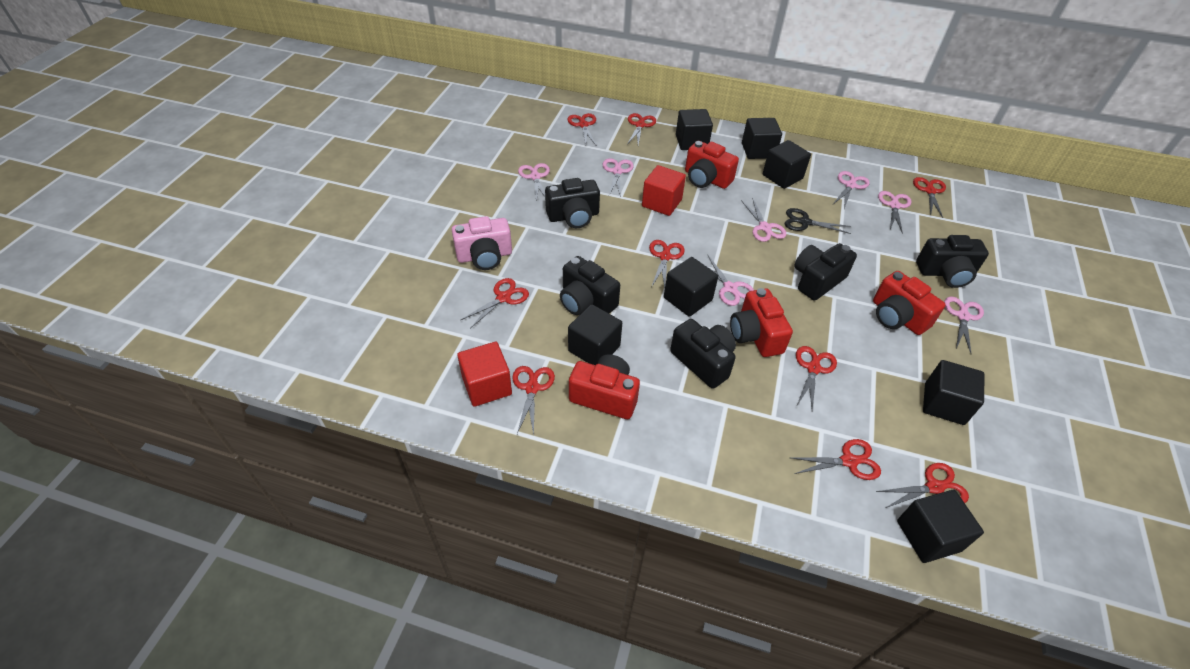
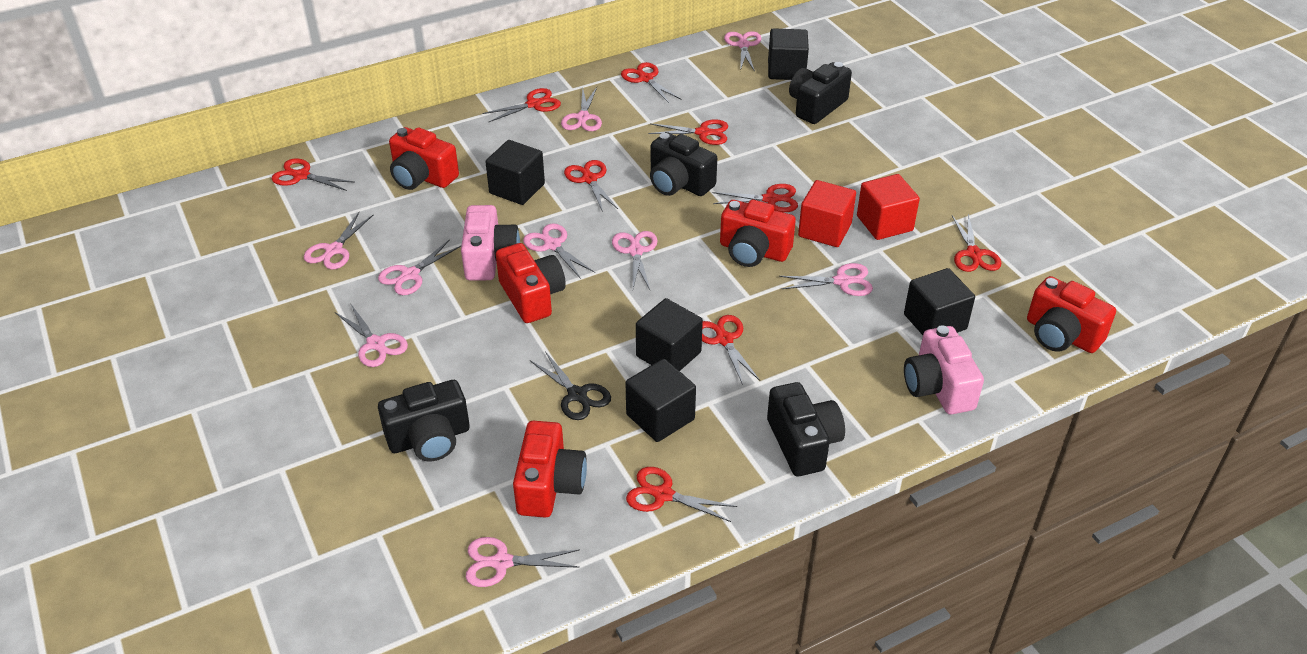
black camera: [545,178,600,228] [560,256,620,315] [670,319,736,389] [795,243,857,300] [916,235,989,288] = 5 -> [378,380,470,462] [650,132,717,196] [767,382,845,476] [789,62,852,124] = 4
black cube: [568,304,622,365] [664,257,718,317] [676,109,713,150] [742,118,782,159] [763,140,811,189] [897,490,984,563] [923,360,984,425] = 7 -> [486,140,545,205] [625,359,696,442] [636,298,703,371] [768,28,809,80] [904,268,975,335] = 5
pink camera: [452,216,512,270] = 1 -> [461,205,520,281] [904,325,984,415] = 2
pink scissors: [518,163,550,202] [602,158,634,197] [699,256,754,306] [741,198,787,242] [833,171,870,209] [878,191,912,234] [944,296,984,353] = 7 -> [304,212,373,269] [335,304,408,367] [378,239,461,295] [466,537,580,587] [523,223,595,279] [561,87,602,131] [612,231,658,290] [724,31,762,72] [779,263,873,296] = 9
red camera: [569,354,640,419] [685,141,739,189] [730,288,793,357] [873,271,946,335] = 4 -> [389,127,459,190] [496,243,566,323] [513,421,587,518] [720,200,796,267] [1027,276,1116,353] = 5

